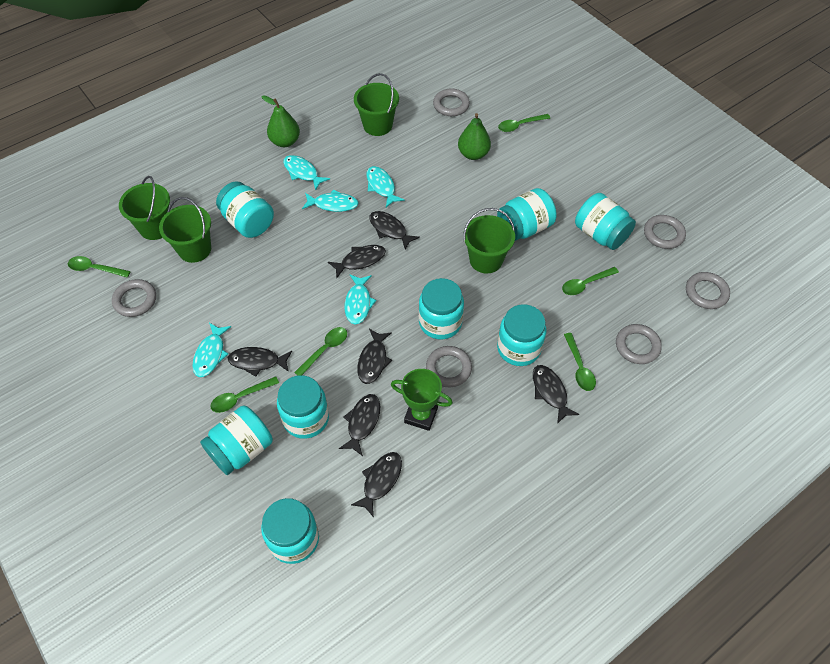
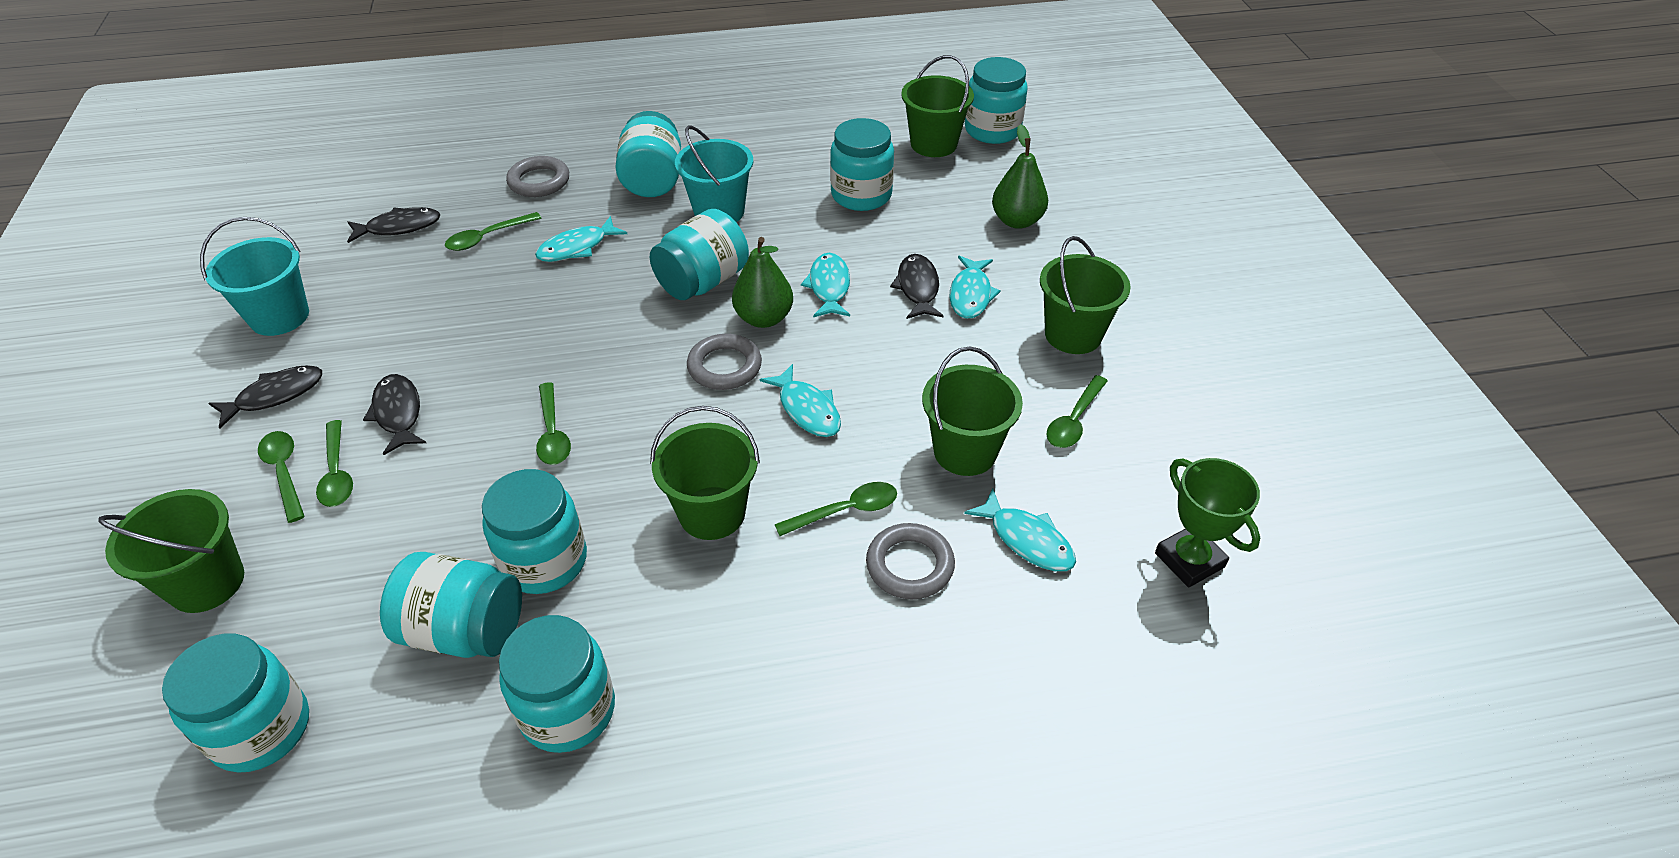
black fish: [228,347,292,377] [328,245,386,278] [339,394,380,456] [351,452,402,517] [357,329,392,384] [369,211,420,250] [533,365,579,424] = 7 -> [208,365,322,428] [347,207,441,243] [363,374,426,455] [890,254,944,319] = 4
green bucket: [119,176,170,240] [159,197,211,263] [354,73,399,136] [463,208,515,274] = 4 -> [98,489,244,613] [650,406,760,540] [901,55,974,157] [922,347,1023,476] [1040,236,1131,354] = 5
grey ring: [112,279,156,317] [426,346,472,387] [433,89,470,116] [616,324,662,364] [644,215,686,249] [686,272,730,309] = 6 -> [506,156,569,197] [687,334,762,390] [866,523,955,599] = 3
turquoise bucket: none = 0 -> [200,217,309,336] [675,125,753,222] = 2

